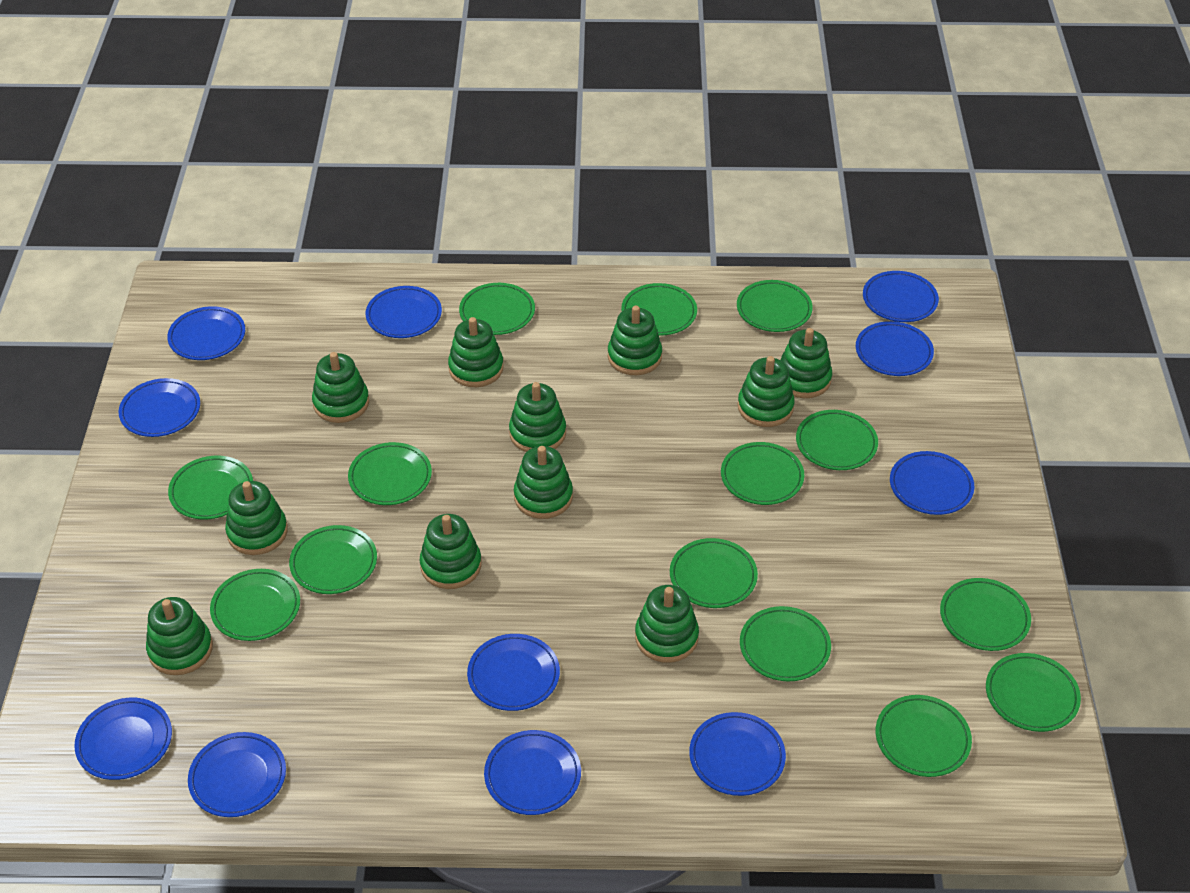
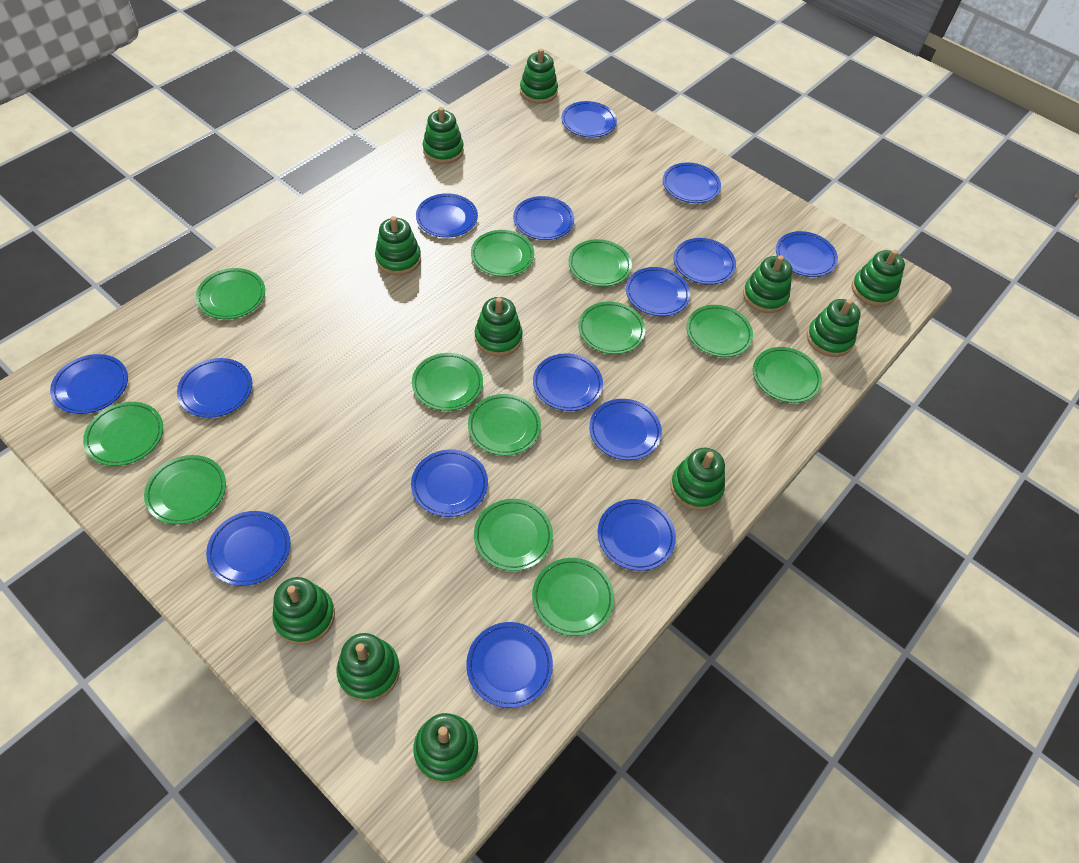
blue plate: [74,698,172,780] [119,378,200,437] [167,306,245,360] [188,732,286,817] [366,286,442,338] [467,634,560,711] [484,730,581,815] [689,712,786,796] [856,321,934,376] [863,271,939,322] [890,451,975,515] = 11 -> [50,354,128,414] [177,358,252,418] [206,511,290,586] [411,449,488,517] [416,193,478,238] [466,622,553,708] [513,196,574,240] [533,353,603,411] [561,101,617,137] [589,399,662,460] [598,499,676,571] [626,267,690,316] [663,163,721,203] [673,238,736,285] [776,231,838,277] = 15
green plate: [168,456,253,519] [210,569,300,641] [289,525,377,594] [348,442,432,505] [459,283,535,335] [621,283,697,336] [670,538,758,608] [721,442,804,505] [737,280,813,332] [740,606,831,682] [796,410,878,470] [876,695,972,777] [940,578,1031,651] [986,653,1081,732] = 14 -> [83,402,163,466] [144,455,226,524] [196,268,265,319] [412,353,483,411] [468,394,541,456] [471,230,534,277] [474,499,553,571] [532,558,614,636] [569,239,632,287] [578,301,645,354] [686,305,753,357] [753,347,822,403] = 12

